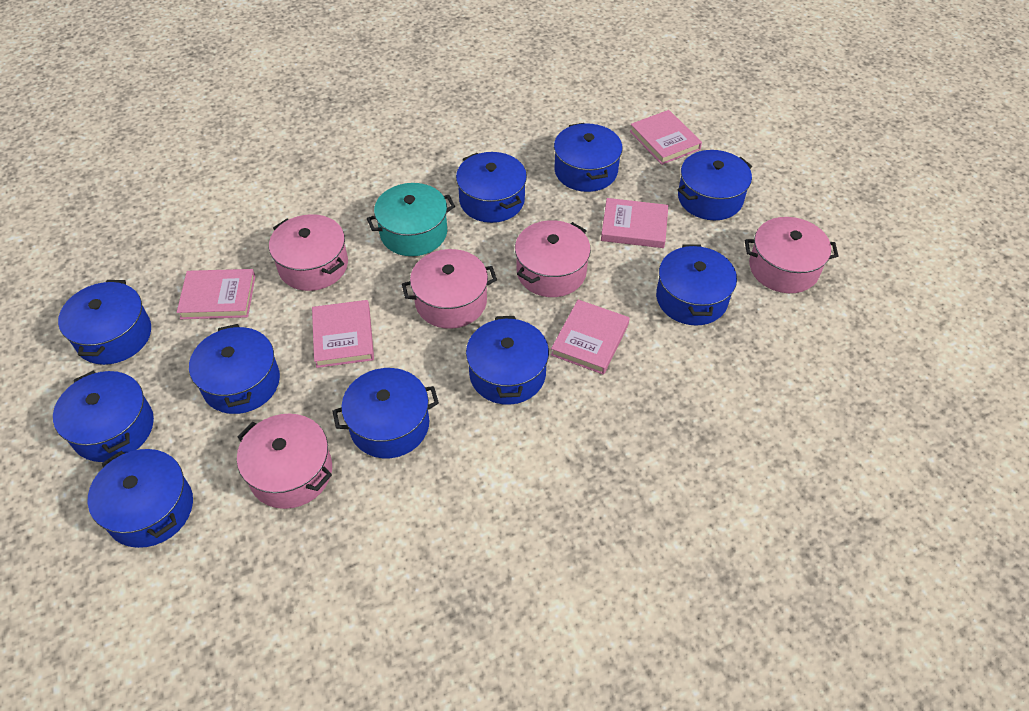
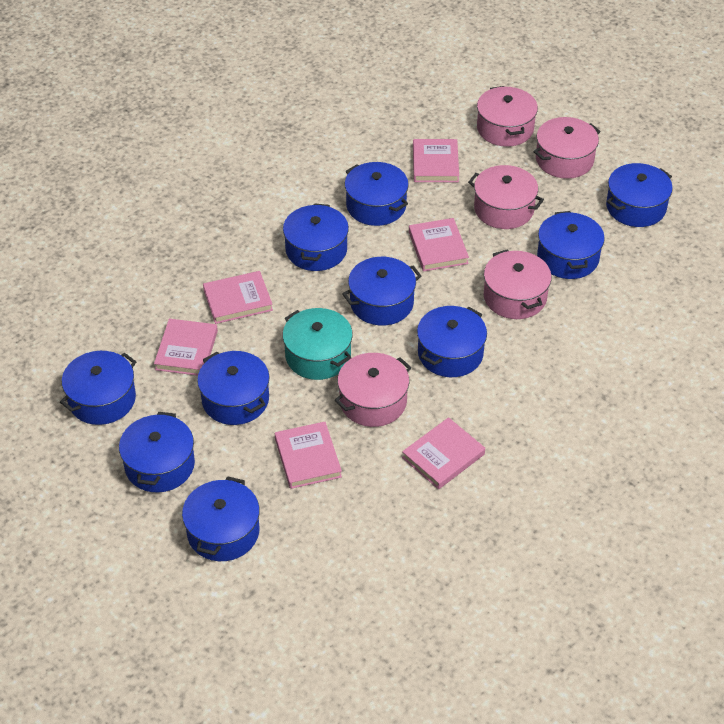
pink book: [177,269,256,319] [312,300,374,368] [551,300,630,375] [601,198,668,248] [630,110,702,165] = 5 -> [154,319,218,376] [203,271,273,324] [275,422,342,489] [402,417,485,489] [409,218,469,272] [413,139,459,182] = 6

